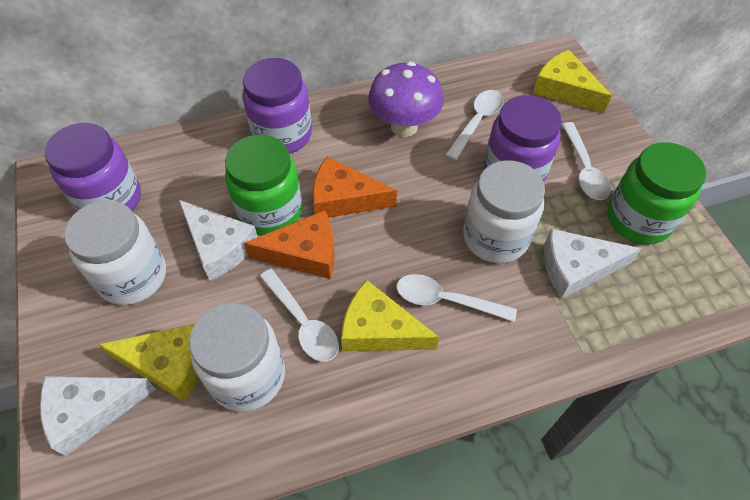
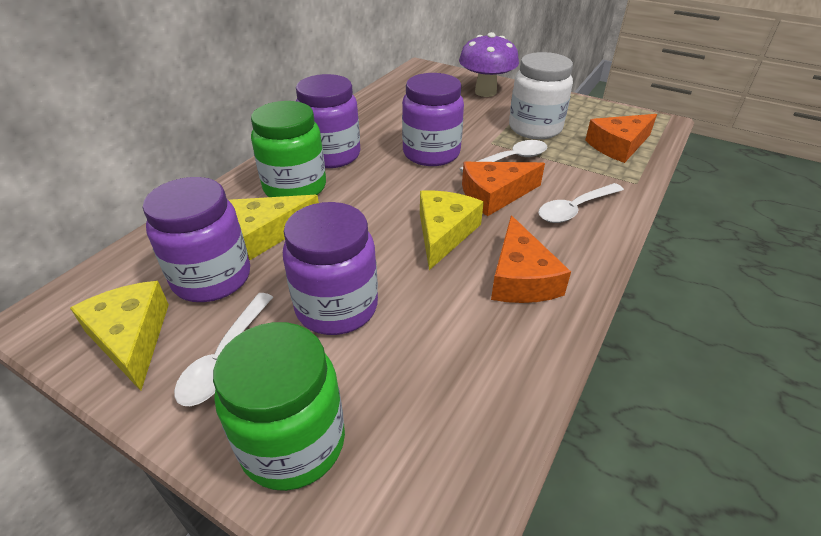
orange cheese: [244,210,335,279] [313,157,397,218] = 2 -> [462,162,545,216] [491,215,571,303] [585,114,657,163] = 3
purple jar: [45,123,141,211] [242,58,312,154] [484,95,562,182] = 3 -> [143,177,250,302] [283,202,378,335] [296,74,360,168] [402,73,464,166] = 4
white cheese: [40,376,156,456] [179,200,258,281] [544,229,641,299] = 3 -> none = 0
white jar: [64,200,166,305] [189,303,285,412] [463,160,545,263] = 3 -> [509,52,573,139] = 1
white spoon: [259,269,339,362] [396,274,517,322] [446,90,504,160] [562,122,611,200] = 4 -> [174,293,273,406] [459,140,547,173] [538,183,624,223] = 3

